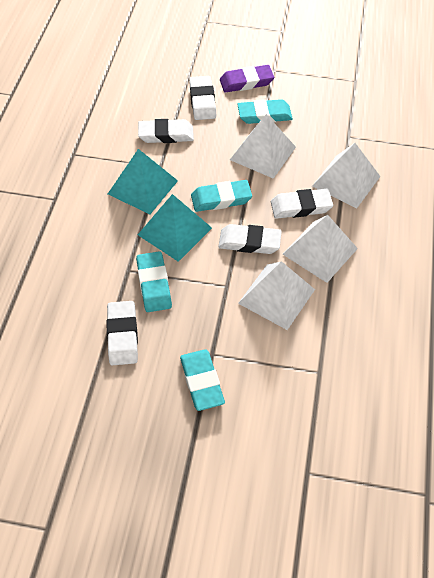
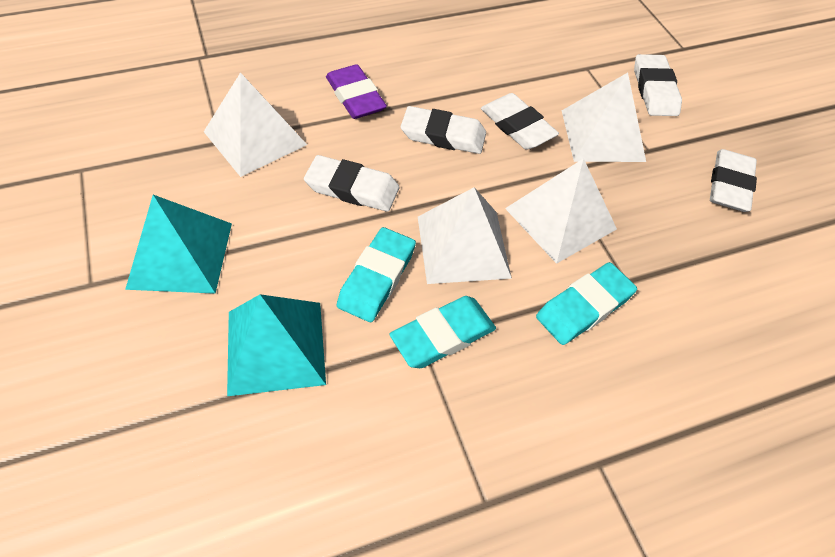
turquoise eraser: [136,251,172,312] [180,349,225,411] [191,180,252,212] [237,99,293,124] = 4 -> [337,227,416,322] [390,296,496,368] [536,262,637,345] = 3

